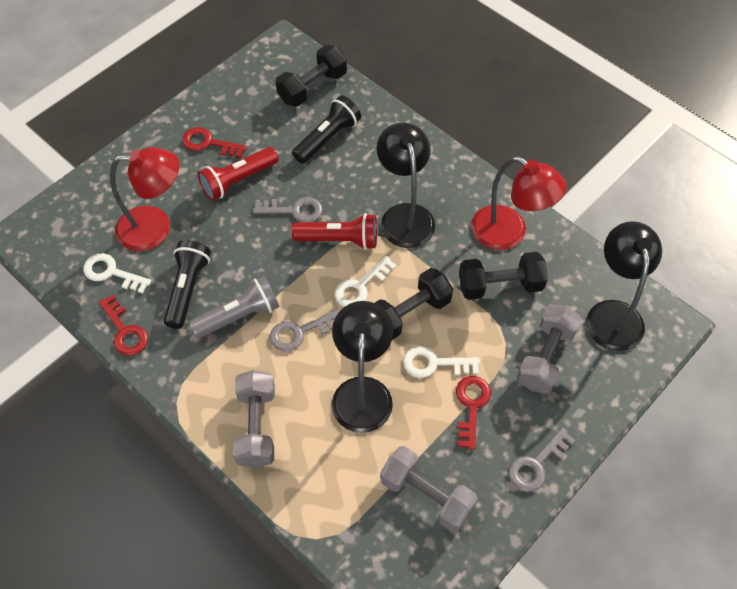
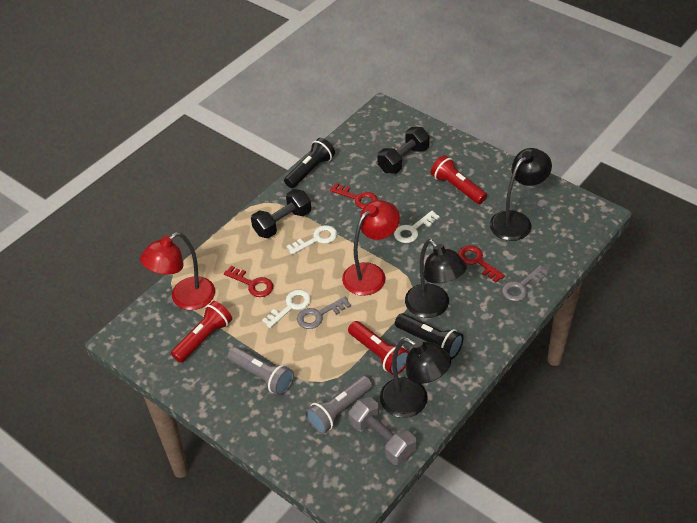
black dumbbell: [275,45,347,107] [375,268,453,340] [459,252,548,300] = 3 -> [251,189,311,238] [378,127,430,174] = 2
grey dumbbell: [233,370,275,468] [380,446,478,532] [517,304,581,394] = 3 -> [349,397,416,465] = 1
grey flashlight: [189,276,280,338] = 1 -> [228,347,294,395] [305,376,372,434] = 2
grey key: [253,197,323,222] [270,310,339,352] [509,428,575,492] = 3 -> [297,297,351,329] [502,265,549,302] = 2
red flashlight: [198,147,279,201] [292,213,377,250] = 2 -> [171,301,232,363] [348,321,409,375] [431,155,487,204] = 3

